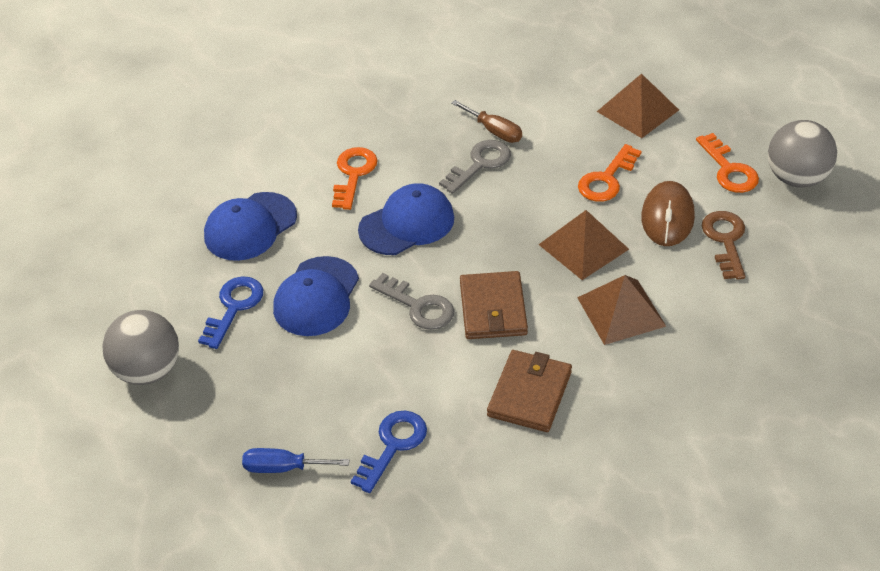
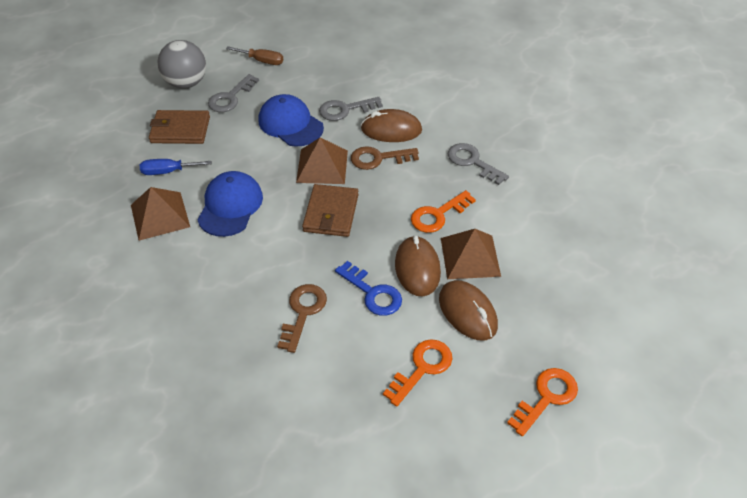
blue cap: [204,192,297,261] [273,256,359,336] [358,183,454,255] = 3 -> [197,171,263,237] [259,94,324,147] = 2
blue key: [198,276,263,349] [351,411,427,493] = 2 -> [335,261,402,316] = 1
brown key: [702,211,745,280] = 1 -> [277,284,327,353] [351,146,419,170] = 2
brown mouse: [641,181,695,246] = 1 -> [361,109,422,142] [395,235,441,297] [439,280,498,340] = 3
grey ball: [102,310,179,385] [768,120,837,188] = 2 -> [157,40,206,89] = 1
grey key: [369,273,454,330] [439,140,511,194] = 2 -> [208,74,259,112] [319,97,383,121] [448,143,509,185] = 3

